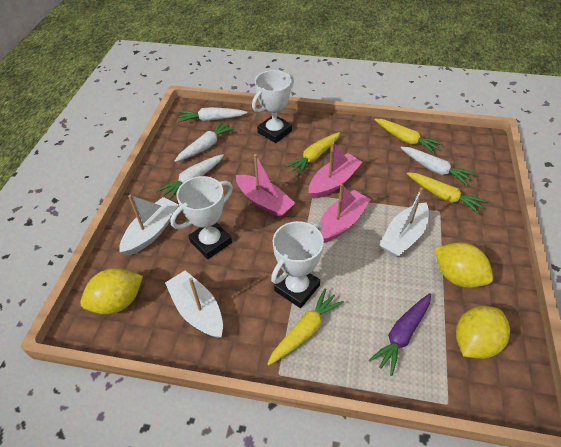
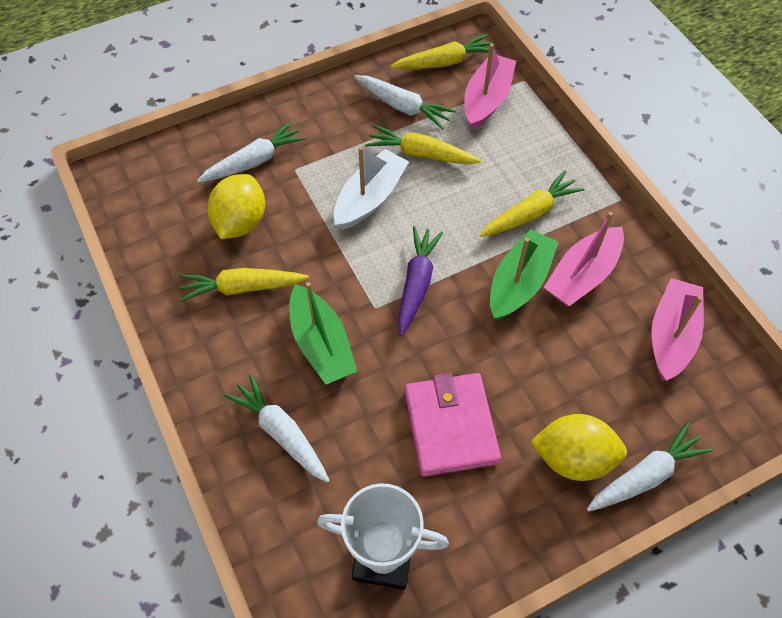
green boat: none = 0 -> [290,282,357,384] [490,229,559,320] = 2
pink wallet: none = 0 -> [405,373,501,477] = 1
white boat: [119,194,179,255] [165,270,223,338] [379,188,429,258] = 3 -> [334,147,409,230] = 1
white trophy: [170,176,233,259] [252,70,294,143] [271,221,324,308] = 3 -> [317,483,449,590] = 1
yellow lemon: [81,268,143,314] [435,242,493,288] [456,306,510,359] = 3 -> [207,174,265,239] [531,414,627,481] = 2

